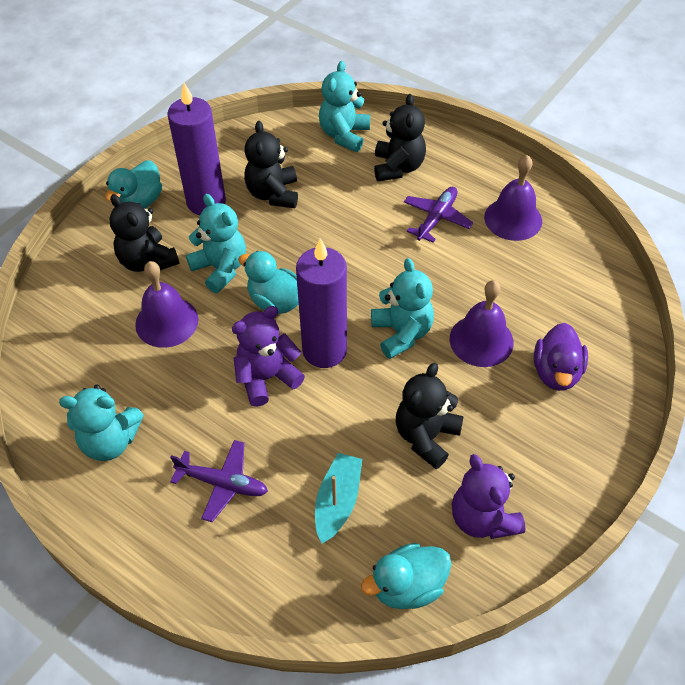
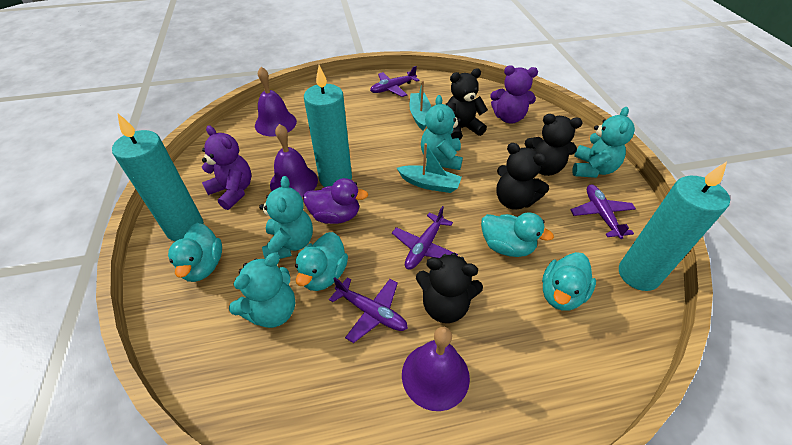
purple candle: [167,83,226,215] [296,238,347,368] = 2 -> none = 0
purple plane: [170,440,268,522] [404,187,473,243] = 2 -> [329,277,408,343] [370,66,420,97] [392,206,458,270] [571,184,636,239] = 4
turquoise boat: [315,453,362,544] = 1 -> [397,143,462,193] [409,80,431,130] = 2
turquoise candle: none = 0 -> [112,114,204,241] [304,65,352,187] [619,162,730,291] = 3
turquoise duck: [105,160,162,209] [238,251,299,314] [361,543,451,609] = 3 -> [168,223,222,282] [295,232,348,291] [481,212,554,257] [542,252,596,311] = 4

